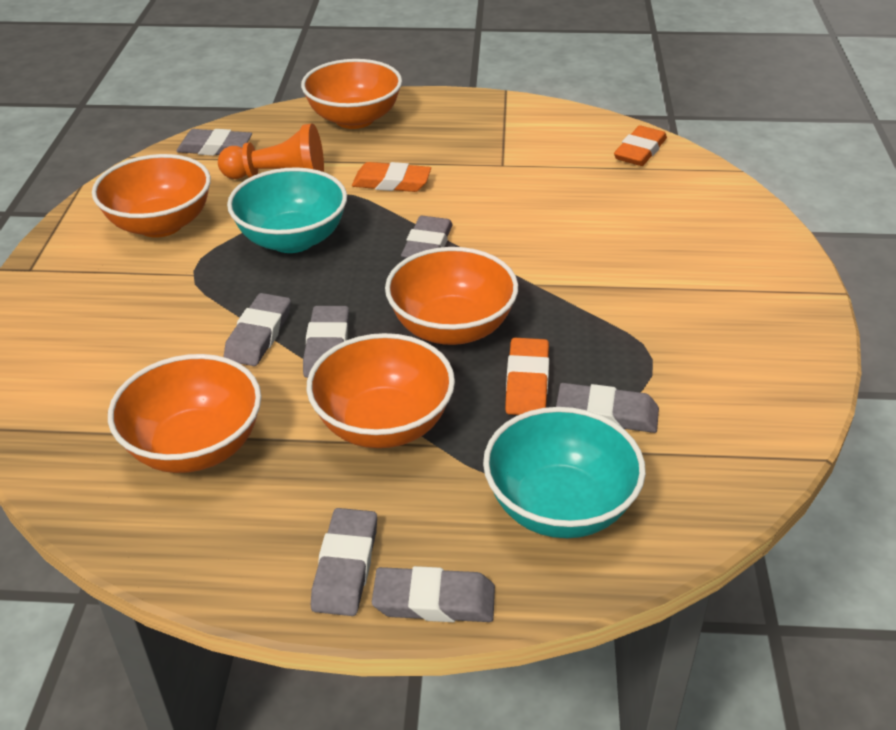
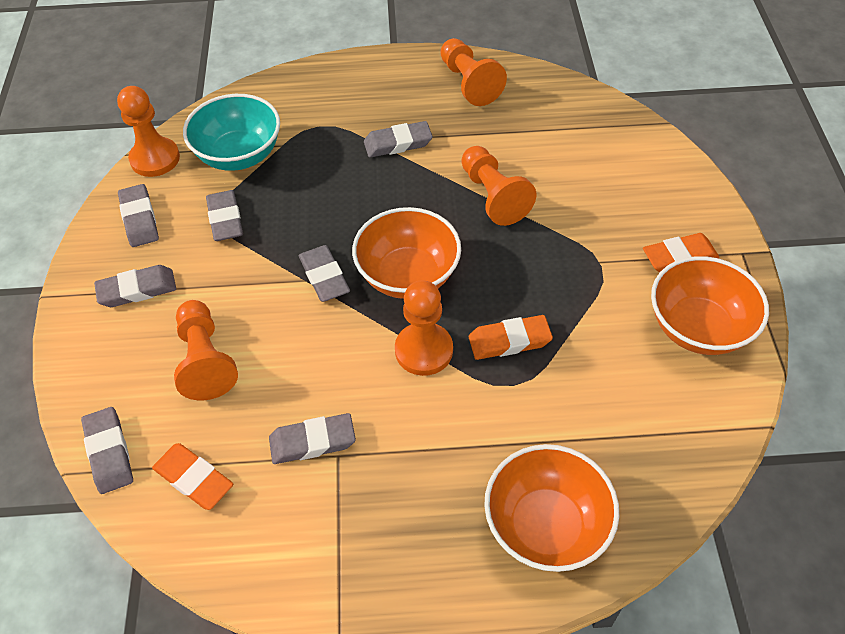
orange bowl: [92,154,211,238] [108,354,261,473] [301,59,402,129] [307,333,455,448] [385,247,518,345] = 5 -> [352,207,461,299] [484,444,619,572] [651,256,769,355] = 3
orange pawn: [218,123,324,179] = 1 -> [117,86,180,177] [174,300,238,400] [395,280,453,376] [440,38,507,106] [461,146,536,226] = 5
turquoise bowl: [227,167,347,253] [483,407,646,538] = 2 -> [183,94,280,171] = 1

